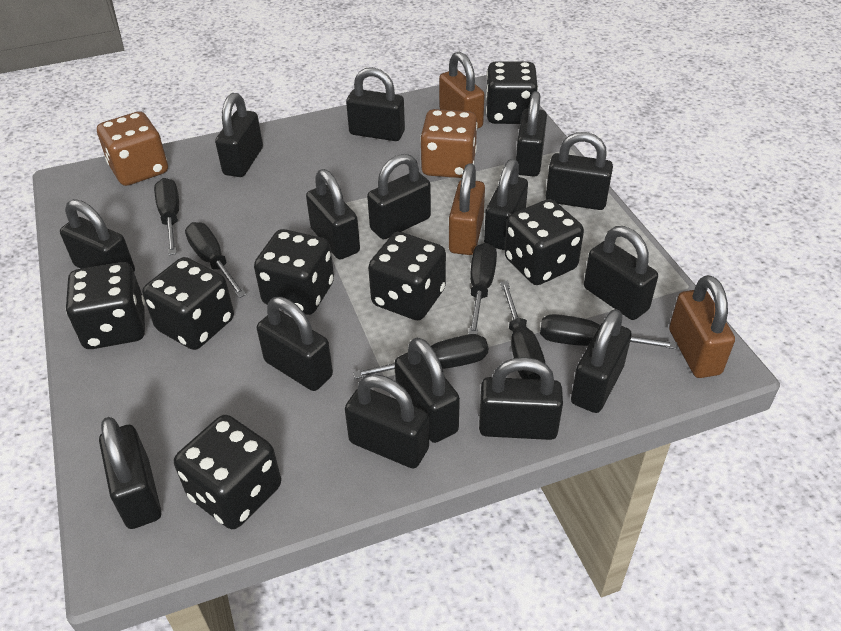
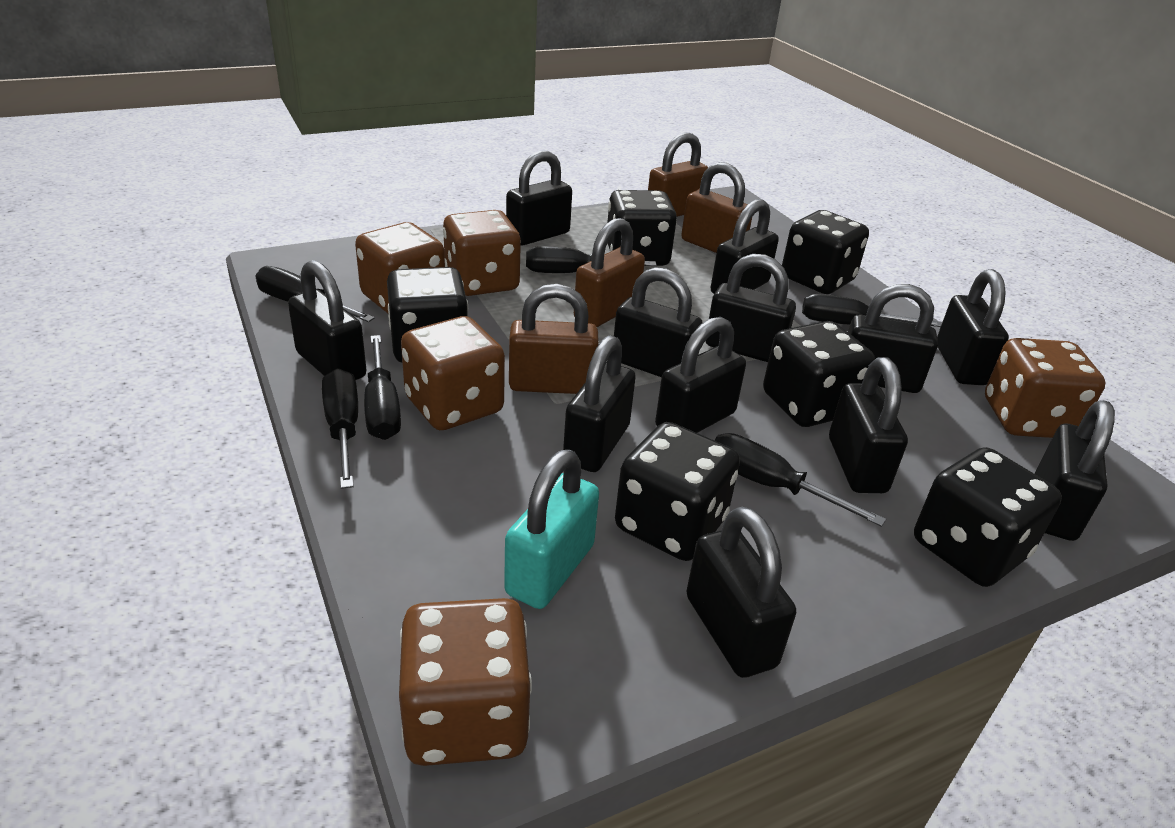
black dice: [66,262,145,349] [142,257,234,350] [174,415,281,529] [254,229,334,315] [368,232,446,320] [486,61,538,124] [504,199,584,285] = 7 -> [387,267,468,362] [607,190,677,266] [615,422,740,561] [763,321,875,427] [782,210,869,294] [914,447,1062,587] = 6
black padlock: [60,199,135,272] [99,417,161,529] [215,93,263,177] [257,297,333,391] [306,169,360,259] [345,374,429,468] [346,67,405,141] [367,154,431,239] [395,338,460,443] [479,357,563,440] [484,159,528,250] [516,91,547,176] [546,132,613,210] [571,309,631,413] [584,226,658,320] = 15 -> [288,260,366,380] [506,151,572,245] [563,335,636,472] [614,267,702,377] [655,317,746,433] [686,507,796,678] [706,254,796,362] [711,199,779,294] [829,357,908,493] [848,284,938,393] [937,269,1008,385] [1035,400,1115,541] = 12
brown dice: [97,111,168,186] [420,109,478,178] = 2 -> [355,222,445,313] [399,598,532,766] [401,316,505,430] [443,210,521,296] [985,338,1106,438] = 5
brown padlock: [439,52,485,129] [449,163,485,255] [669,275,735,378] = 3 -> [509,284,599,394] [574,218,645,327] [648,132,708,217] [681,162,752,253] = 4
turquoise padlock: none = 0 -> [504,450,599,609] = 1

